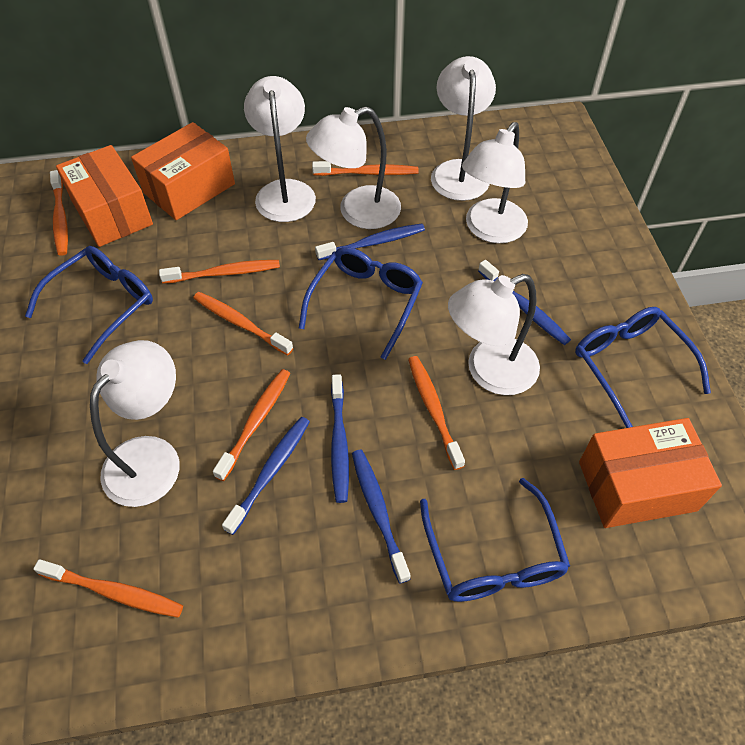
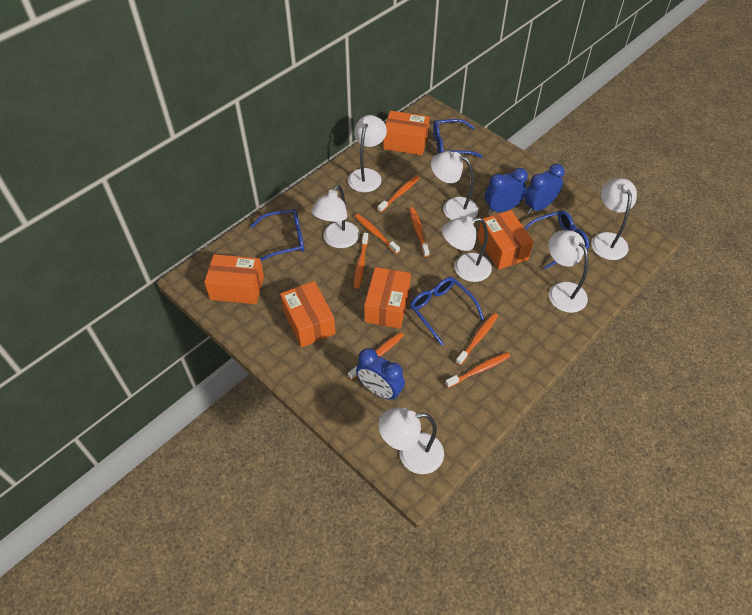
blue clock: none = 0 -> [356,348,405,401] [485,168,528,213] [524,164,565,214] = 3
blue toothbrush: [222,417,310,535] [315,223,425,260] [331,374,349,503] [352,450,410,583] [478,260,571,345] = 5 -> none = 0
orange box: [56,145,153,247] [131,122,235,220] [579,418,722,528] = 3 -> [204,254,264,304] [280,281,336,347] [364,267,411,329] [383,111,430,155] [478,210,534,270] = 5
white lamp: [90,340,180,507] [244,76,316,222] [306,106,401,229] [431,56,496,201] [448,274,540,395] [462,122,528,243] = 6 -> [311,185,360,248] [348,115,387,192] [378,407,444,474] [431,151,478,220] [442,217,492,282] [549,230,588,313] [591,178,637,260] = 7

